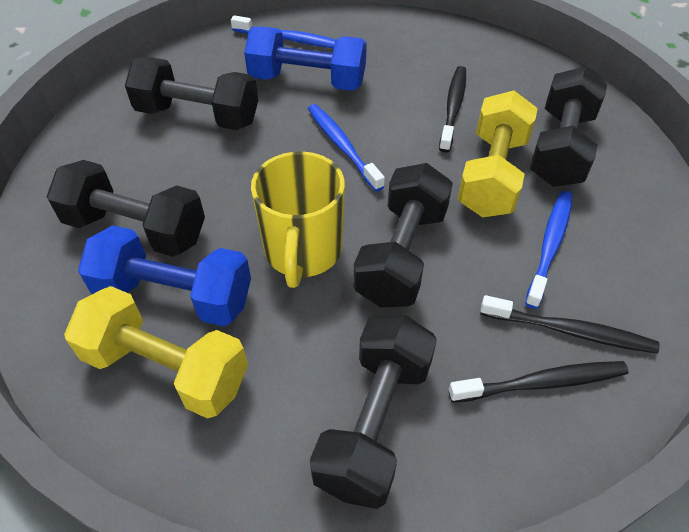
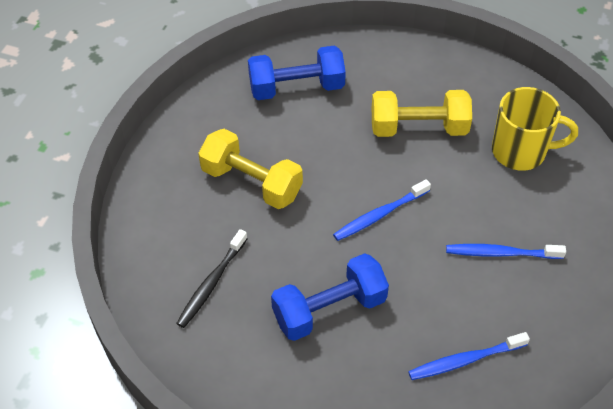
black dumbbell: [46,160,205,257] [125,57,258,130] [310,315,437,509] [353,163,453,308] [530,67,607,187] = 5 -> none = 0
black toothbrush: [439,66,466,153] [449,361,629,403] [480,295,660,354] = 3 -> [176,229,248,328] = 1

